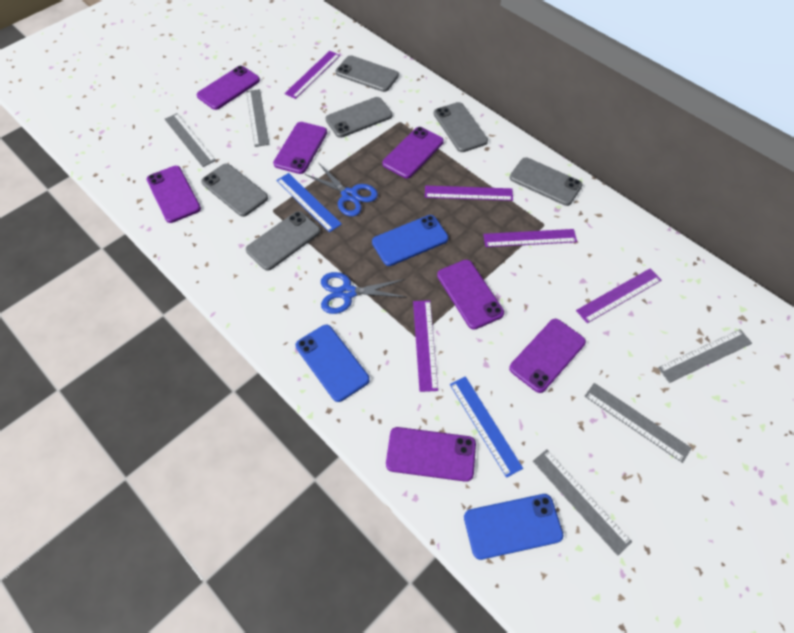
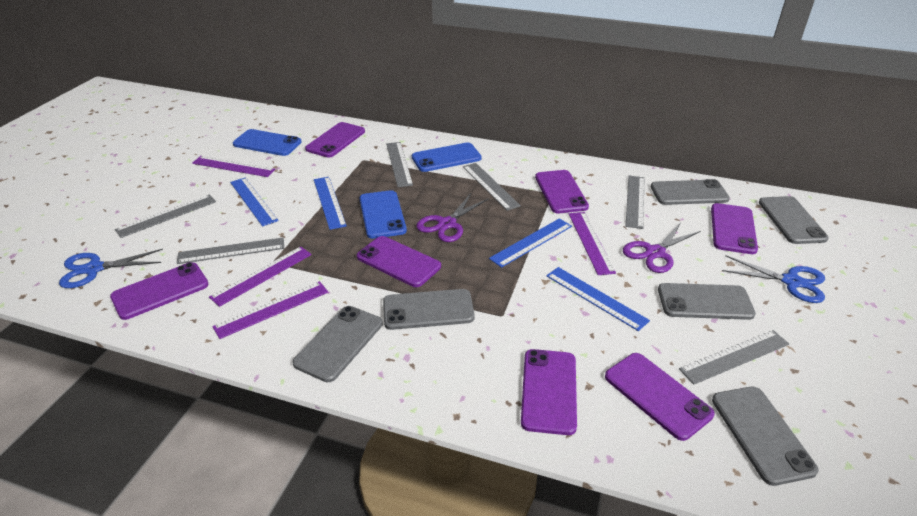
blue ruler: [276,173,342,233] [450,376,523,478] = 2 -> [230,178,279,226] [314,177,347,230] [489,218,572,268] [546,267,650,331] = 4
grey ruler: [165,113,216,167] [246,89,269,147] [533,449,632,556] [585,383,692,463] [658,329,752,383] = 5 -> [115,195,216,238] [177,237,284,264] [386,142,413,187] [463,163,521,211] [626,176,644,229] [679,330,789,384] = 6
purple ruler: [284,51,340,99] [413,300,438,392] [425,186,513,201] [483,229,577,247] [576,269,661,323] = 5 -> [192,156,275,177] [209,246,312,307] [212,281,328,339] [569,212,616,275] = 4
purple scissors: none = 0 -> [416,193,489,242] [623,223,701,273] = 2

